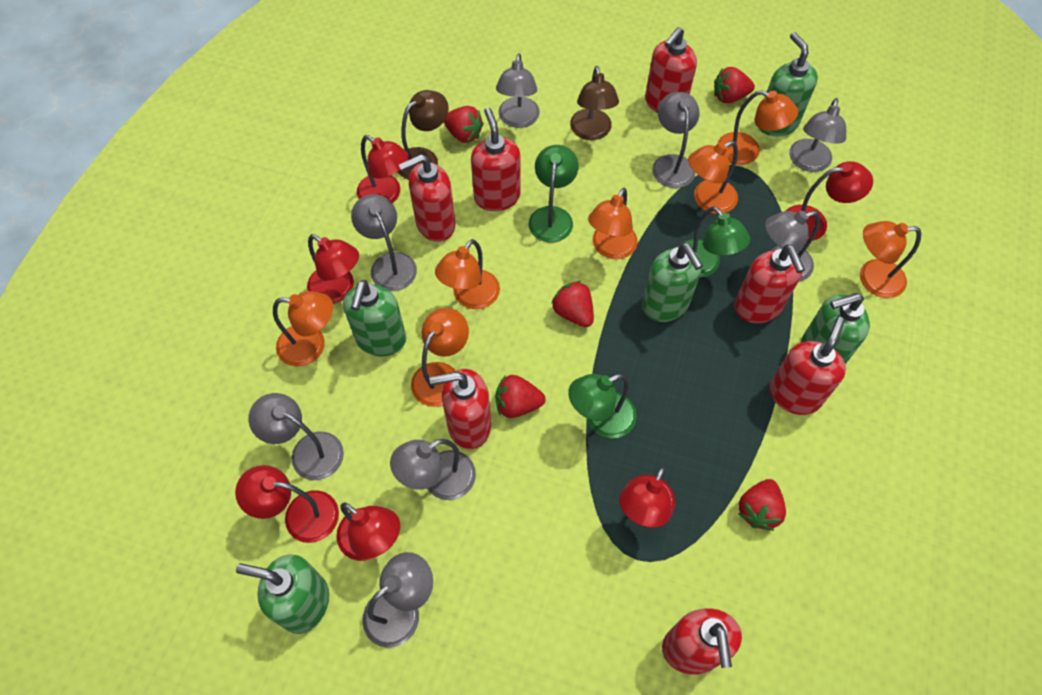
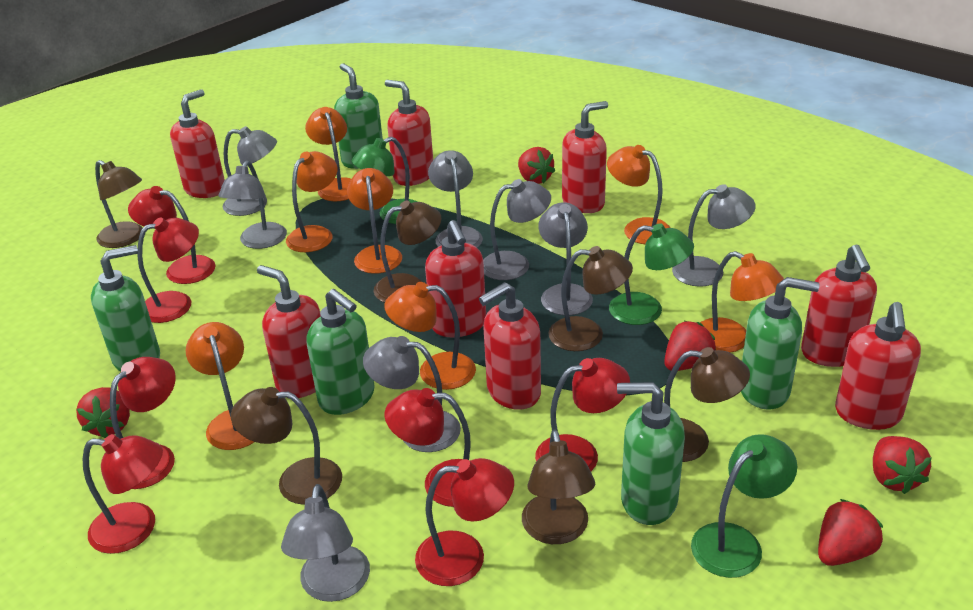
brown lamp: [398,90,449,180] [570,66,619,140] = 2 -> [95,160,143,248] [231,387,342,505] [373,201,441,303] [522,429,595,544] [548,246,633,351] [664,347,750,462] = 6
red lamp: [235,465,339,543] [307,234,359,304] [336,502,400,561] [357,135,409,203] [619,465,675,528] [786,161,873,241] = 6 -> [83,434,163,554] [110,357,176,489] [128,186,216,284] [138,217,199,323] [384,388,471,507] [415,458,514,586] [535,358,630,471] = 7
red soap dispenser: [399,154,456,242] [429,369,491,449] [471,107,520,211] [645,27,697,113] [662,608,742,675] [735,245,805,323] [769,317,846,415] = 7 -> [170,89,225,198] [257,265,321,398] [385,80,433,186] [425,220,486,337] [479,282,541,410] [562,101,608,213] [801,245,877,367] [835,302,921,430] = 8

